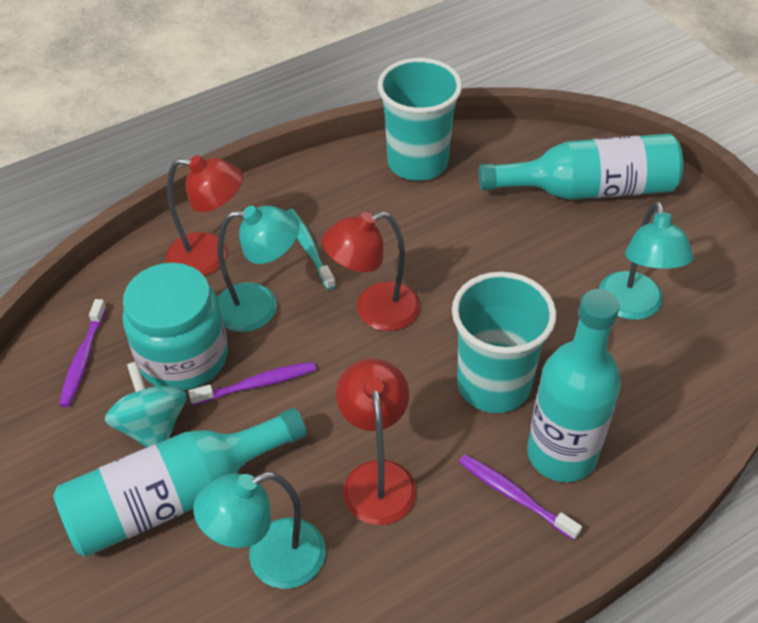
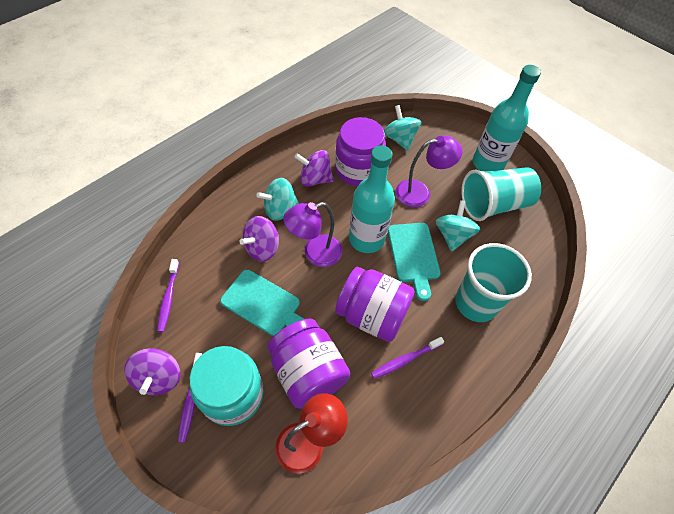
purple jar: none = 0 -> [268,318,350,409] [335,117,386,186] [335,267,415,342] = 3
purple lamp: none = 0 -> [283,202,342,267] [396,136,463,207] = 2
purple spinning top: none = 0 -> [124,348,180,395] [239,216,279,262] [294,150,334,187] = 3
red lamp: [166,155,243,276] [322,212,420,331] [336,358,416,525] = 3 -> [275,393,348,474] = 1
turquoise bottle: [53,408,307,557] [479,134,683,200] [527,289,621,482] = 3 -> [349,145,395,253] [473,65,541,171] = 2
turquoise cutting board: none = 0 -> [220,270,304,336] [388,223,441,301] = 2
turquoise lamp: [193,472,326,589] [217,206,299,332] [599,201,693,320] = 3 -> none = 0
turquoise spinning top: [105,361,187,447] = 1 -> [256,178,299,221] [384,105,421,151] [436,200,480,252] = 3
turquoise toothbrush: [286,209,336,290] = 1 -> none = 0

